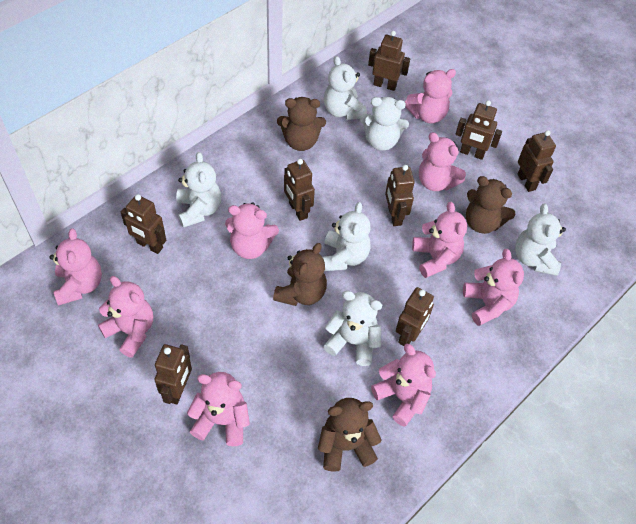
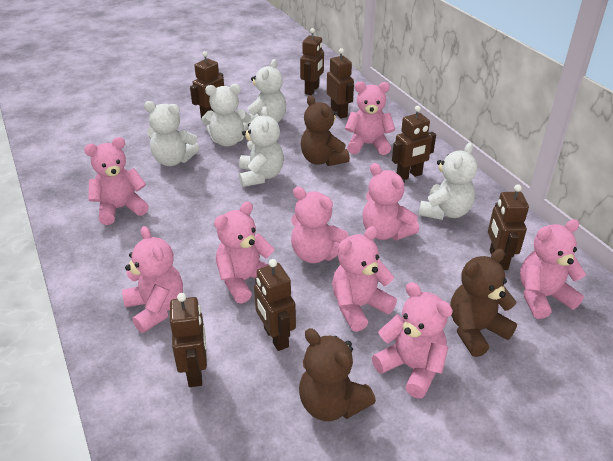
brown robot: [121,194,166,254] [154,344,192,404] [284,159,315,221] [368,31,410,91] [385,165,415,226] [396,287,434,346] [455,100,502,160] [518,130,556,192] = 8 -> [170,293,207,387] [190,51,224,118] [254,259,296,351] [300,28,324,95] [327,48,354,118] [392,106,436,180] [488,184,529,270] = 7
brown teddy bear: [273,243,327,306] [277,97,326,151] [318,398,382,472] [466,176,516,234] = 4 -> [299,328,376,421] [301,95,350,166] [450,249,517,357] = 3
white teddy bear: [176,152,221,228] [323,202,371,271] [323,291,382,366] [324,56,367,120] [360,97,409,151] [515,204,566,276] = 6 -> [144,101,200,166] [201,84,251,146] [239,107,284,187] [247,59,286,124] [419,143,477,220] = 5

